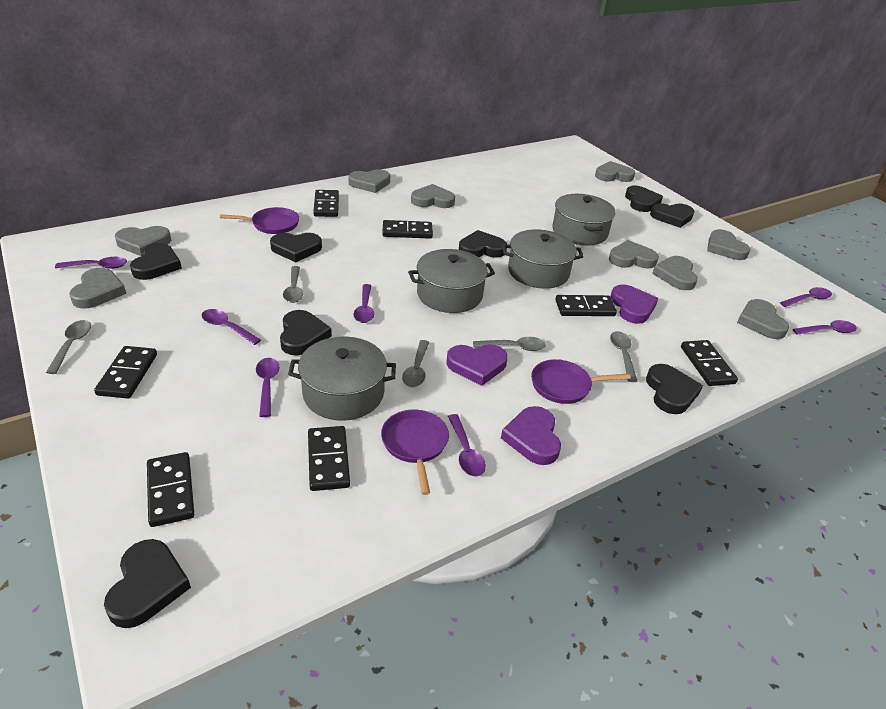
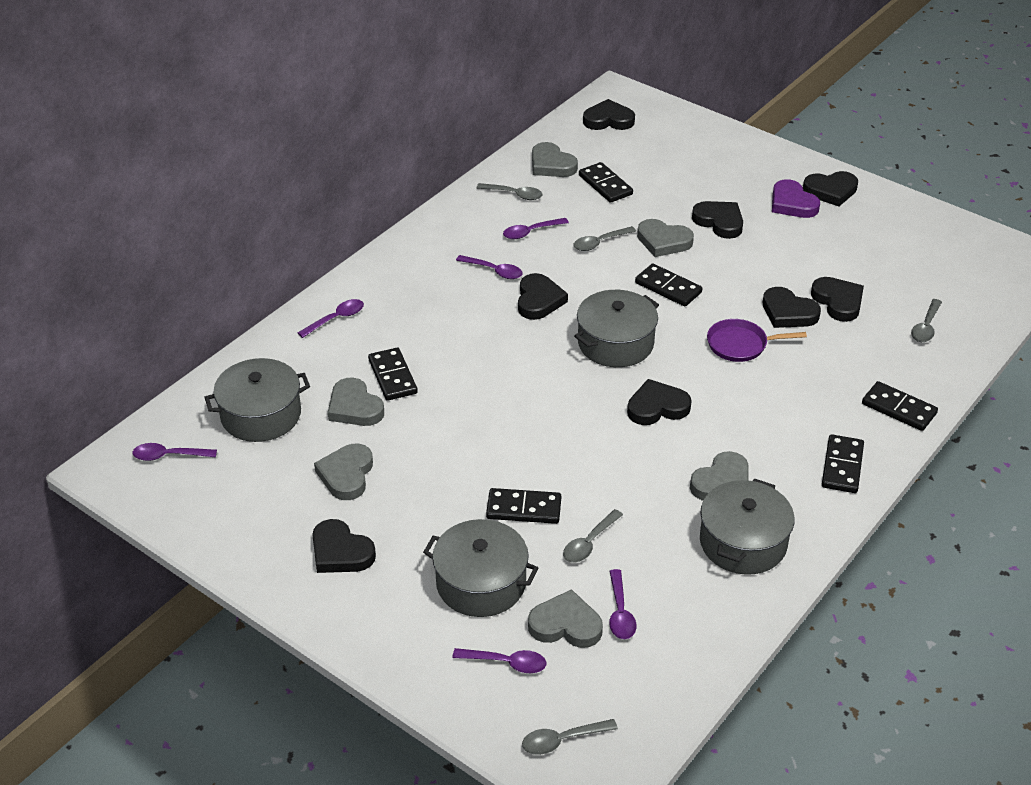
black domino: [94,346,157,398] [147,452,194,527] [308,426,350,491] [313,190,339,217] [382,220,433,239] [555,295,617,316] [681,340,738,386] = 7 -> [368,348,418,401] [486,488,561,524] [579,162,633,203] [635,263,703,307] [822,434,864,493] [862,381,938,431] = 6
grey heart: [69,268,126,309] [115,226,171,256] [348,169,390,193] [411,184,455,208] [595,161,635,182] [609,240,659,269] [652,256,698,290] [707,229,750,260] [737,299,789,339] = 9 -> [314,444,373,500] [328,377,384,426] [528,589,603,648] [532,142,578,177] [637,219,694,257] [690,451,749,500] = 6
purple heart: [446,344,508,386] [501,406,561,465] [610,284,658,324] = 3 -> [772,179,820,218] = 1
purple pan: [220,207,299,234] [381,410,449,495] [531,359,631,404] = 3 -> [707,319,807,362] = 1
purple spoon: [55,257,127,269] [202,309,261,345] [256,358,280,417] [354,284,374,323] [448,414,486,476] [780,287,832,307] [793,320,857,335] = 7 -> [132,443,217,461] [298,299,364,338] [452,648,546,673] [456,255,523,279] [503,218,569,239] [609,569,636,639] = 6

